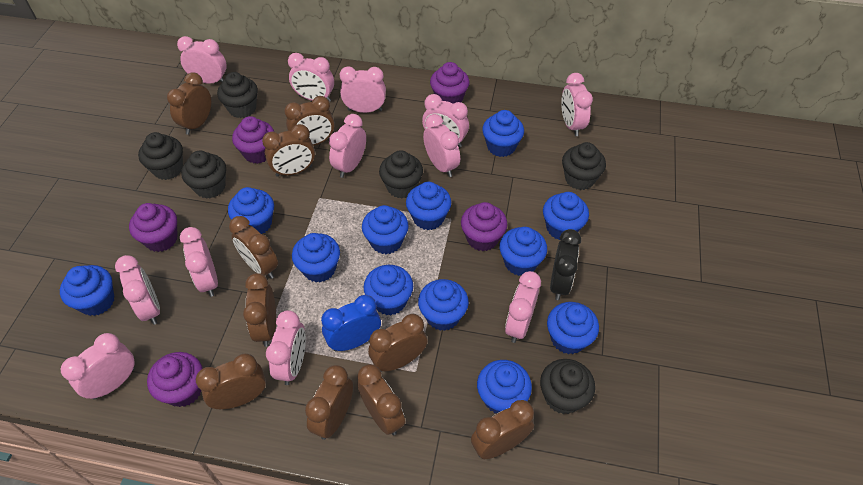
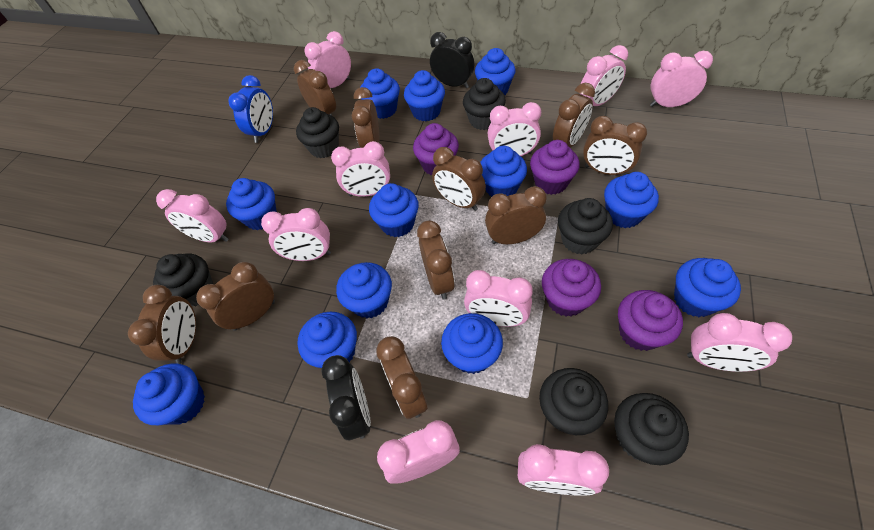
black clock: [550,229,581,300] = 1 -> [321,355,371,440] [430,32,474,88] = 2
pink clock: [61,333,135,400] [115,255,160,325] [177,36,227,84] [180,227,218,297] [266,310,306,385] [288,53,334,102] [329,114,366,178] [340,66,386,113] [422,94,469,147] [423,114,460,177] [505,271,541,343] [561,73,593,136] = 12 -> [156,189,229,242] [261,208,331,261] [304,31,351,88] [331,141,390,197] [377,420,460,484] [464,270,533,327] [488,102,541,156] [518,444,609,496] [580,45,628,106] [650,51,713,107] [687,313,792,372] = 11
purple cupcake: [129,203,178,252] [147,352,203,407] [232,116,274,164] [430,62,470,104] [461,202,507,251] = 5 -> [413,123,459,175] [530,140,580,195] [542,259,601,317] [618,290,683,351] = 4

